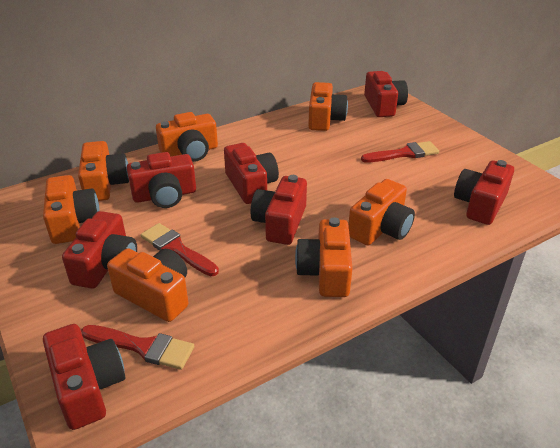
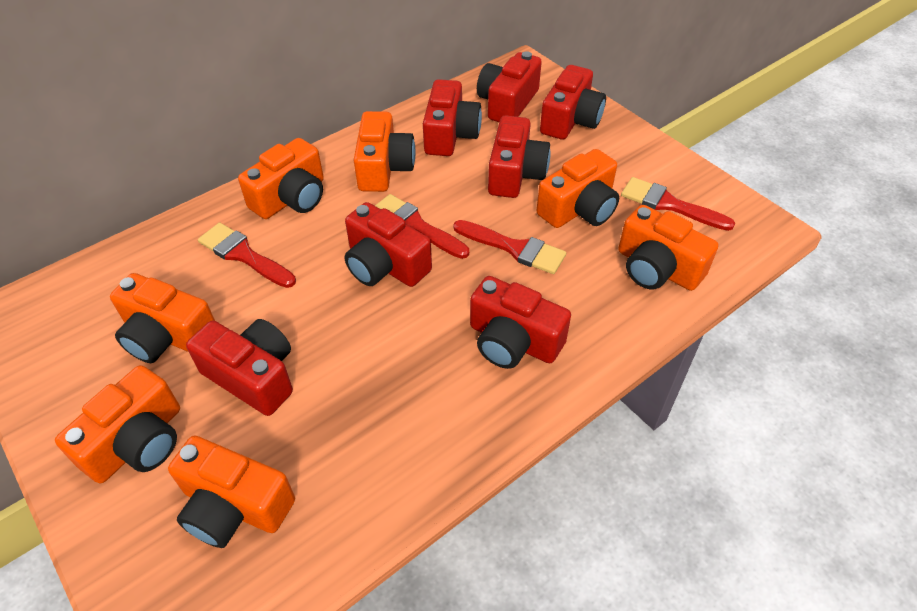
red brush: [81,325,194,370] [141,223,219,276] [361,141,439,163] = 3 -> [198,223,296,288] [375,194,469,259] [453,220,566,274] [621,177,735,231] = 4

